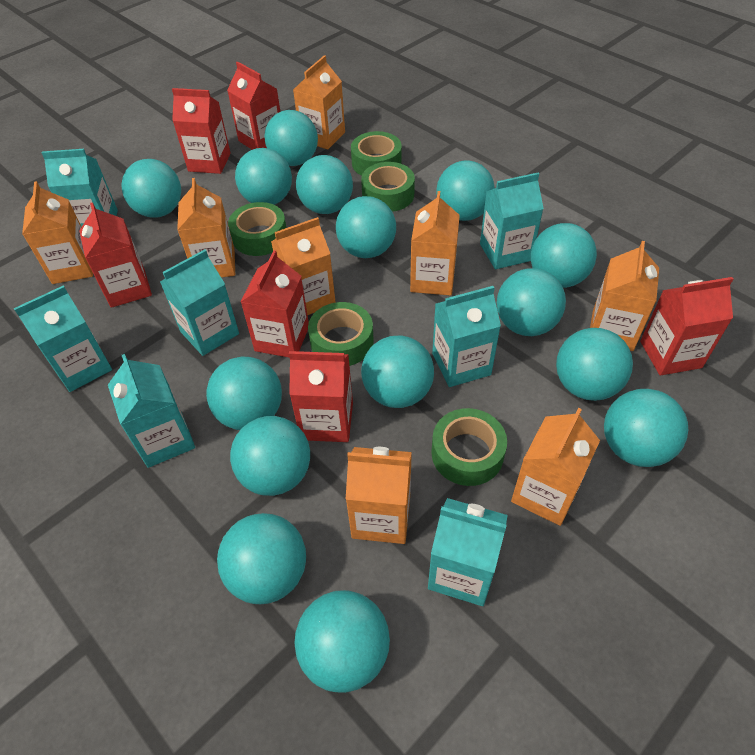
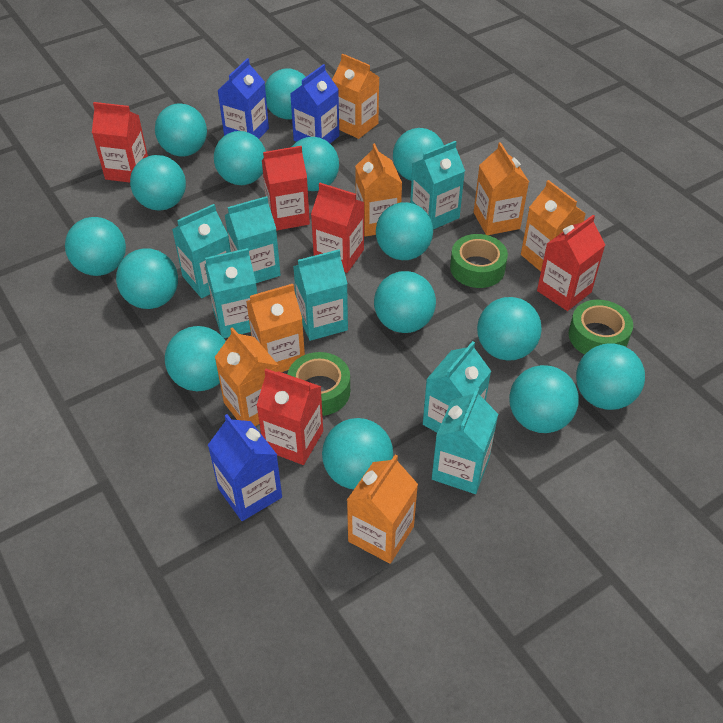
blue carton: none = 0 -> [208,414,282,521] [217,58,269,139] [290,64,339,143] = 3
green tape: [228,202,286,256] [308,302,374,366] [351,131,402,176] [361,162,415,212] [431,408,507,486] = 5 -> [287,352,350,416] [450,234,508,288] [568,300,633,355] = 3
orange carton: [22,181,93,284] [177,178,235,278] [271,217,336,315] [293,55,345,150] [346,447,412,544] [410,191,460,296] [511,408,600,526] [590,241,659,351] = 8 -> [215,327,279,426] [246,284,305,372] [332,53,379,139] [347,455,418,564] [355,143,402,237] [474,142,529,235] [521,180,586,271] = 7
red carton: [79,202,152,308] [172,88,231,174] [227,61,280,150] [241,250,309,357] [289,351,353,442] [640,277,733,376] = 6 -> [92,102,148,183] [256,369,323,465] [262,146,310,231] [311,183,365,273] [537,215,605,311] = 5

